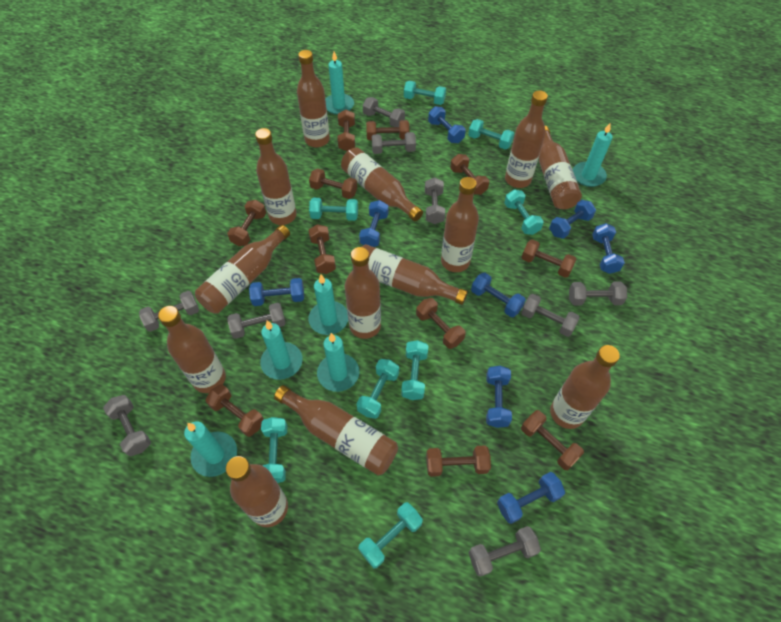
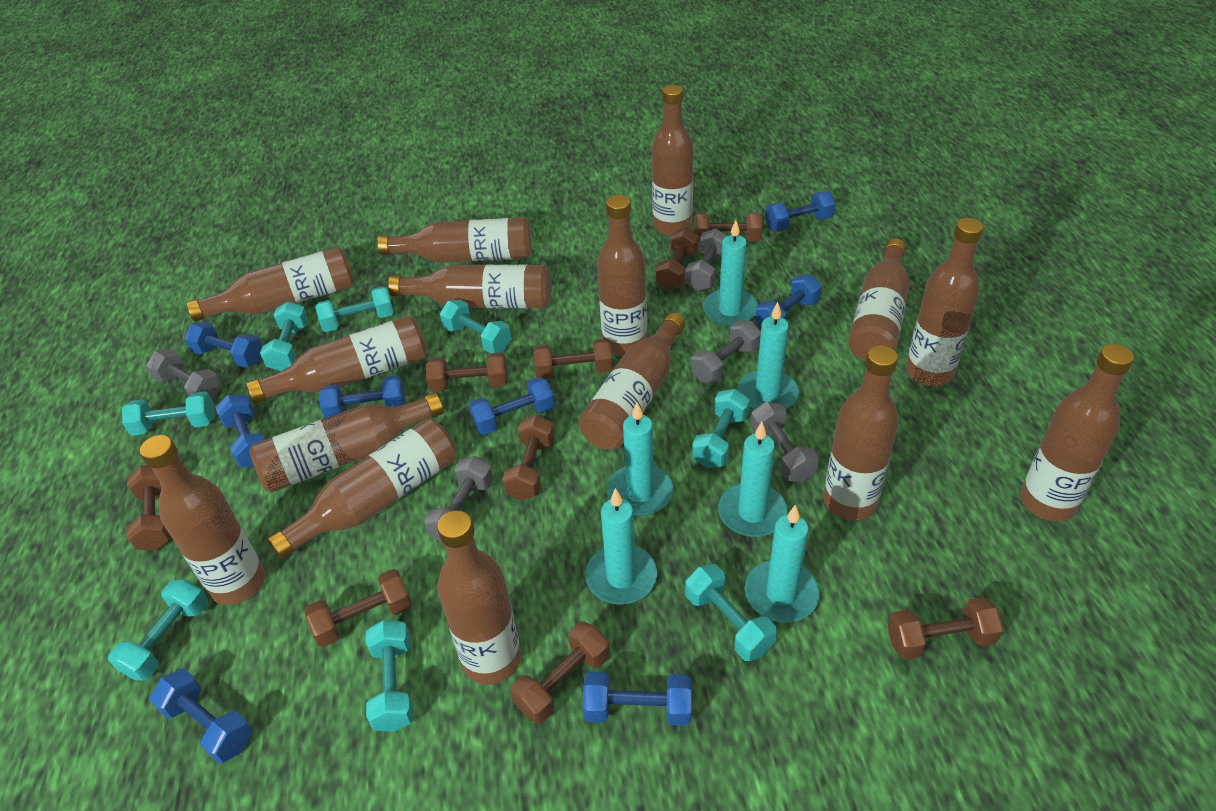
brown bottle: [158,306,226,393] [195,225,290,313] [226,456,288,527] [255,128,297,225] [274,385,398,475] [297,50,330,147] [341,147,423,221] [345,247,381,339] [361,244,468,305] [441,177,479,272] [505,90,548,188] [539,126,582,209] [550,345,620,429] = 13 -> [140,435,265,605] [187,247,354,322] [246,316,427,403] [249,392,444,493] [267,419,456,559] [377,217,532,263] [388,264,551,308] [437,510,521,685] [578,313,685,450] [597,195,647,357] [652,85,694,236] [823,345,899,520] [848,238,910,361] [906,218,984,386] [1020,344,1134,521] = 15
brown dumbbell: [205,384,264,437] [227,200,266,246] [308,224,336,274] [309,168,357,199] [337,109,355,151] [366,120,409,140] [416,298,466,349] [426,445,491,477] [450,154,489,195] [521,239,577,278] [521,410,584,470] = 11 -> [126,465,172,550] [305,569,412,647] [426,353,508,392] [503,415,555,500] [510,622,610,724] [533,339,613,379] [655,228,699,290] [694,213,763,241] [887,597,1004,660] = 9
grey dumbbell: [103,395,151,456] [139,291,199,332] [228,303,286,339] [363,97,405,127] [372,132,416,154] [425,177,445,224] [468,526,541,577] [521,294,580,337] [569,282,627,306] = 9 -> [146,349,222,401] [424,456,493,543] [685,228,727,291] [691,320,761,383] [750,402,819,482] = 5

